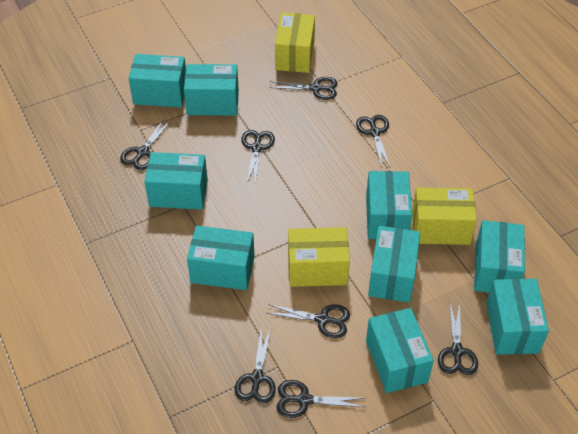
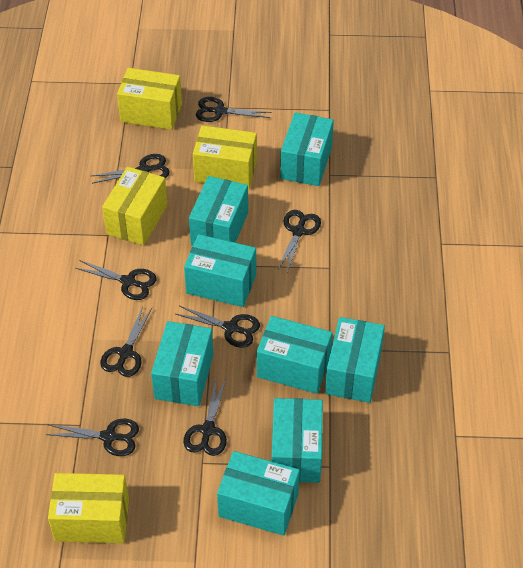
turquoise box: [128,54,186,107] [144,152,208,210] [184,64,239,116] [187,226,255,290] [366,171,412,239] [366,308,434,393] [368,226,420,302] [474,220,525,293] [486,279,549,355] = 9 -> [151,321,213,406] [184,234,256,307] [189,176,248,246] [217,451,300,536] [257,316,333,394] [272,398,323,483] [280,112,334,186] [325,317,385,403] = 8
yellow box: [275,12,315,73] [288,227,350,287] [412,187,477,245] = 3 -> [48,473,129,543] [102,167,168,246] [117,68,182,130] [193,125,257,189] = 4

